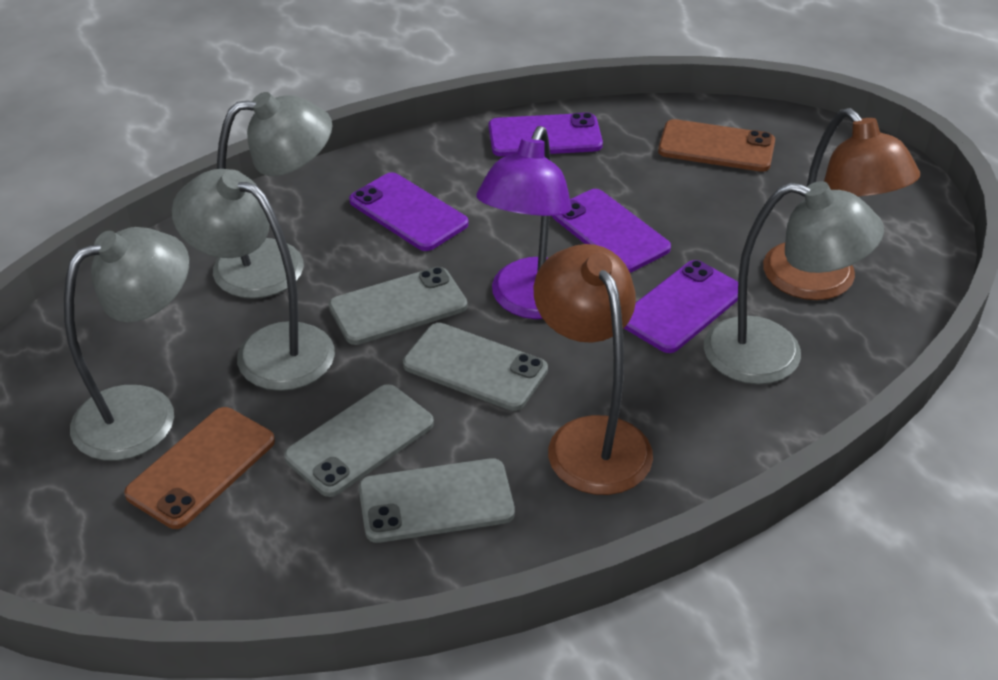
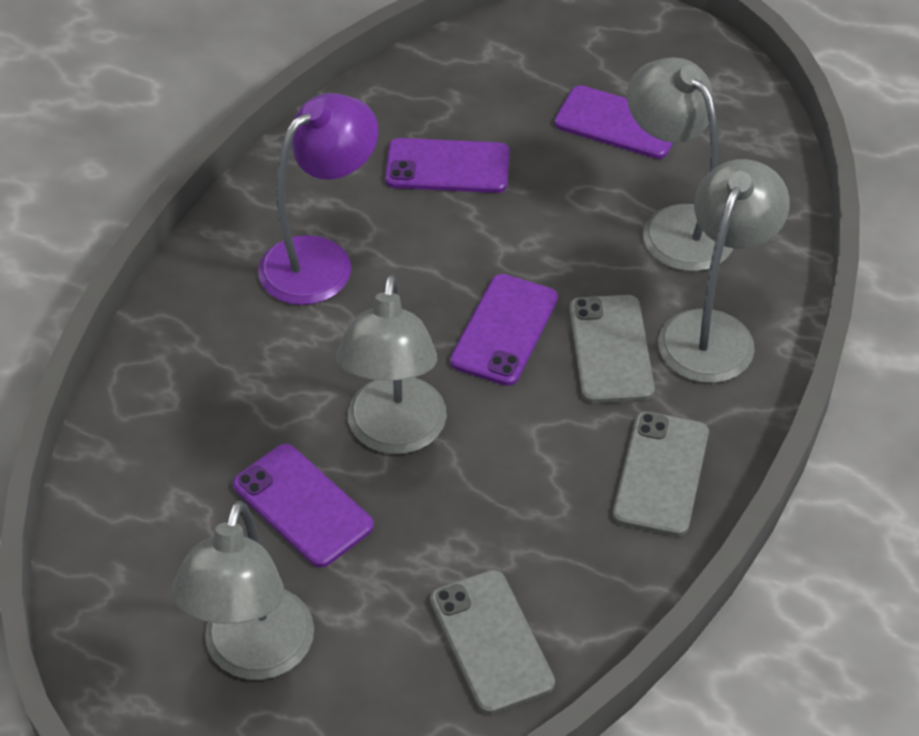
brown lamp: [534,244,653,495] [763,108,920,300] = 2 -> none = 0
brown phone: [124,407,275,529] [658,119,775,172] = 2 -> none = 0
grey phone: [284,384,434,497] [329,267,468,345] [359,458,515,543] [403,323,548,411] = 4 -> [430,570,555,714] [569,295,655,403] [613,411,709,536] = 3

